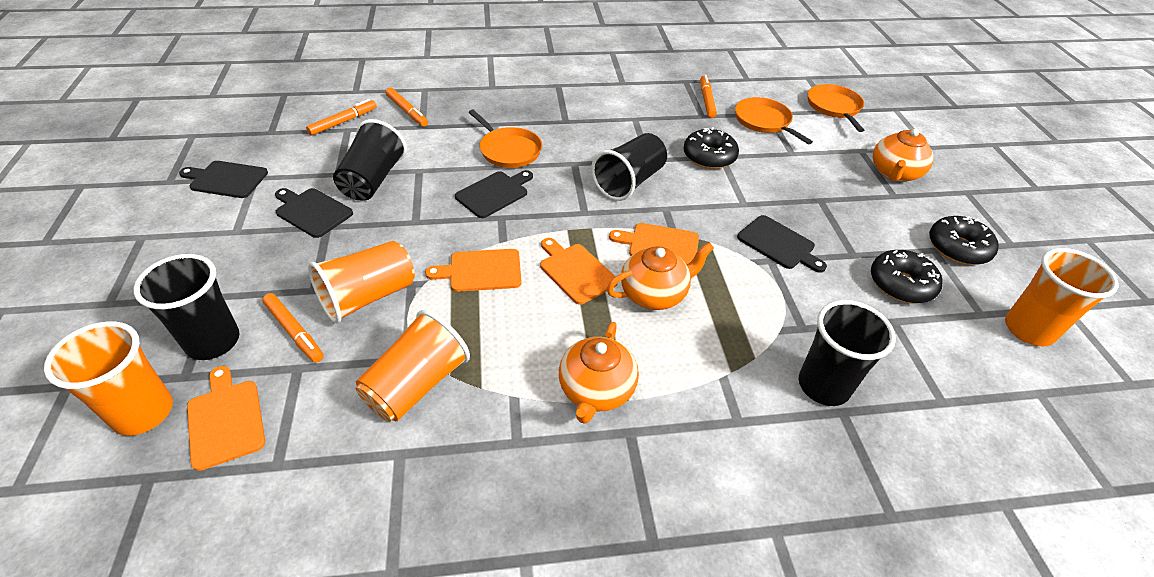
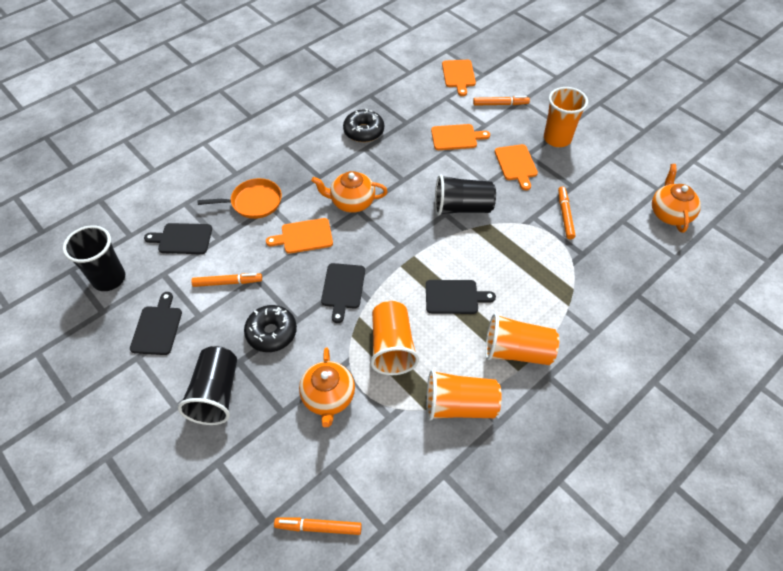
black cup: [133,254,240,360] [333,119,407,201] [591,133,667,201] [799,300,896,406] = 4 -> [63,225,125,291] [178,346,237,425] [435,174,496,216] = 3
black donut: [683,128,739,169] [871,250,943,304] [929,216,999,265] = 3 -> [244,305,297,352] [343,109,384,142] = 2
orange pan: [468,110,542,168] [735,97,813,144] [808,84,864,132] = 3 -> [197,178,282,219] = 1

